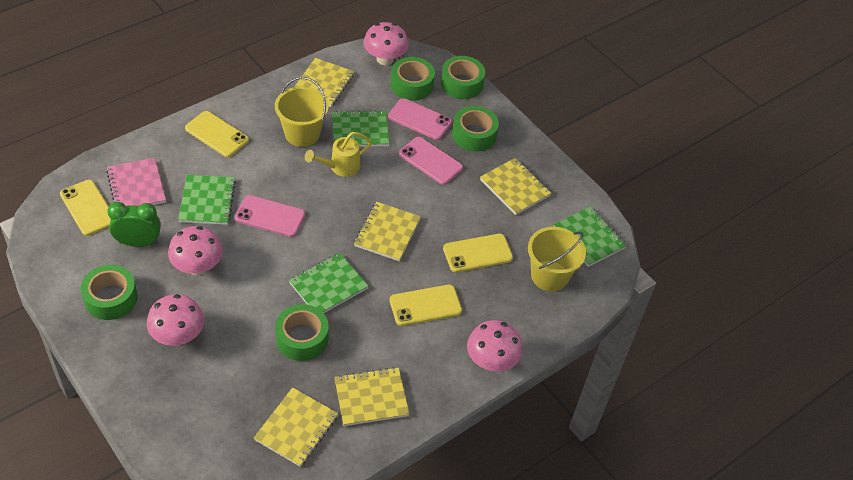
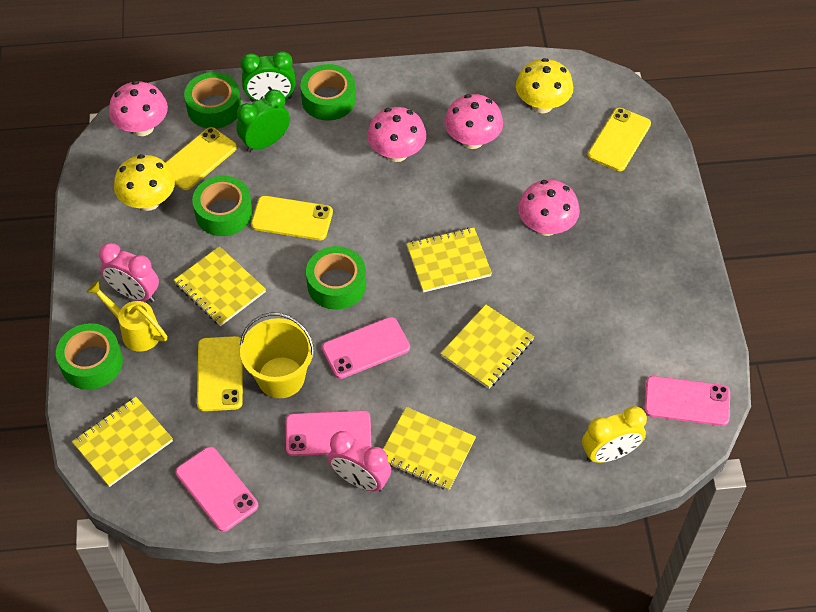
green clock: [107,202,161,247] = 1 -> [236,89,290,152] [240,51,295,102] = 2
green notebook: [178,175,236,225] [289,253,368,313] [332,110,390,147] [553,206,626,267] = 4 -> none = 0
pink clock: none = 0 -> [99,243,159,302] [328,431,391,492] = 2
pink notebook: [106,158,166,206] = 1 -> none = 0
pink phone: [235,195,305,237] [388,98,452,140] [399,137,463,185] = 3 -> [176,447,258,532] [286,410,371,456] [322,317,410,379] [644,376,730,426] = 4
yellow bucket: [275,77,329,147] [528,227,586,291] = 2 -> [240,312,314,398] = 1
yellow clock: none = 0 -> [582,406,647,463] = 1
yellow mushroom: none = 0 -> [114,154,175,211] [516,58,573,113] = 2

